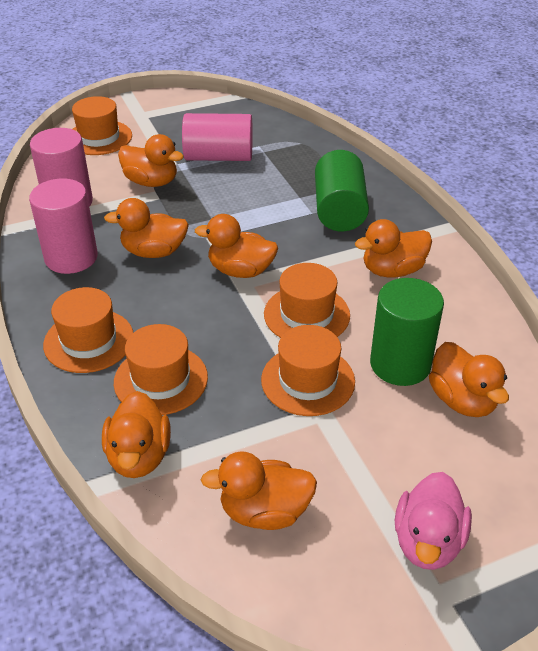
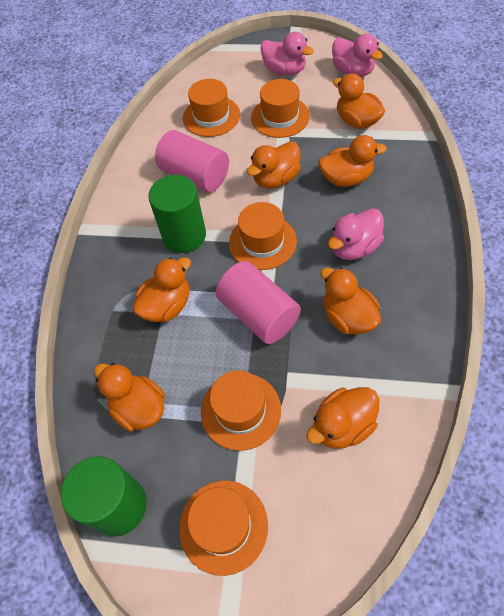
pink cylinder: [29,178,98,274] [30,128,93,206] [182,113,253,161] = 3 -> [155,130,229,192] [216,261,301,344] = 2
pink duck: [395,472,472,570] = 1 -> [260,32,314,76] [328,208,384,260] [332,34,383,77] = 3

